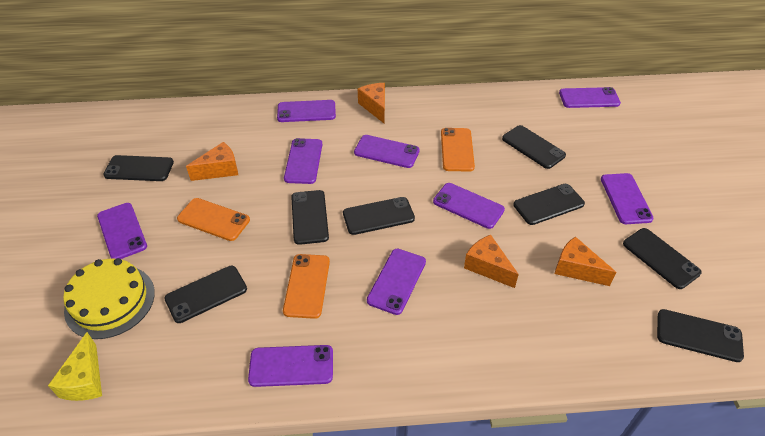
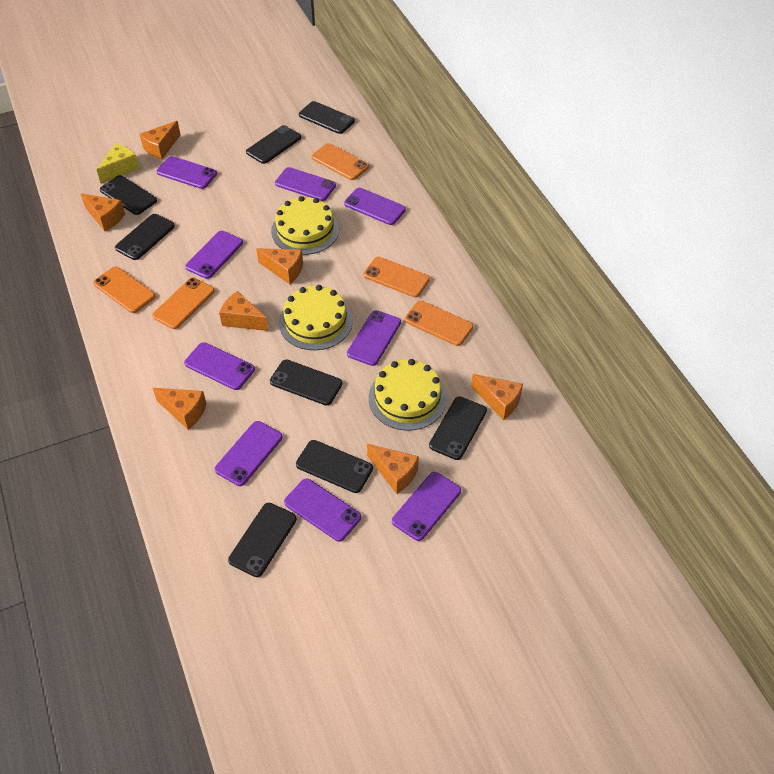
orange cheese: [186,142,238,181] [358,83,385,123] [464,235,519,288] [555,236,616,286] = 4 -> [80,193,125,231] [140,121,181,160] [153,388,206,430] [219,291,269,331] [256,248,303,284] [367,444,419,494] [471,374,523,420] = 7
orange phone: [177,198,250,241] [283,254,330,319] [441,128,475,172] = 3 -> [93,267,155,313] [152,277,215,329] [312,143,369,180] [364,257,430,297] [405,300,473,346] = 5
yellow cake: [63,258,155,339] = 1 -> [271,196,339,255] [279,285,353,350] [369,359,447,431] = 3

